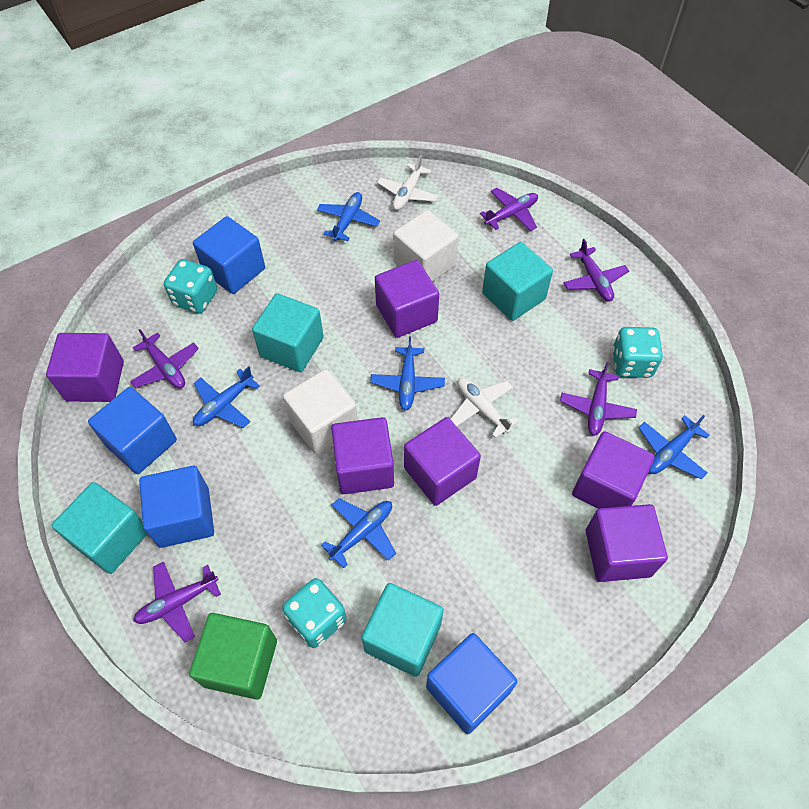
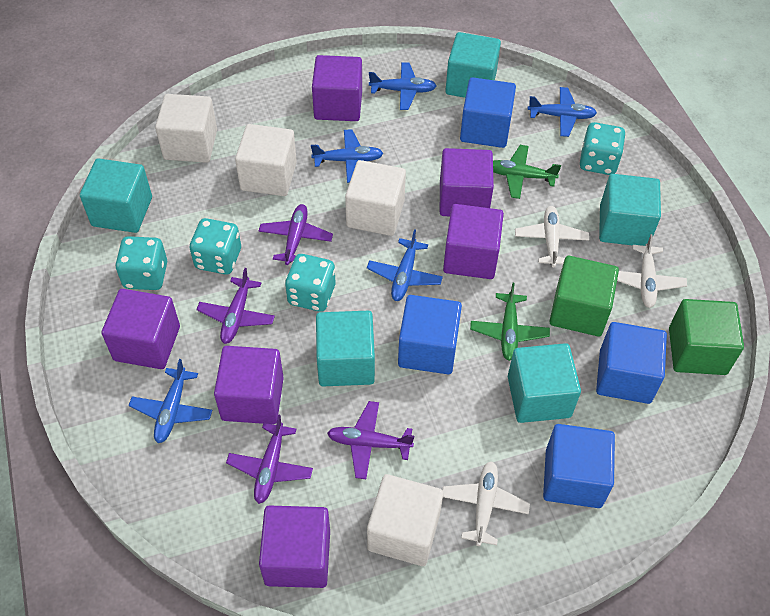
green cube: [189,613,277,700] = 1 -> [550,256,619,336] [669,299,744,375] = 2
green plane: none = 0 -> [470,283,550,361] [493,145,561,199] = 2
purple plane: [130,329,199,389] [133,562,221,642] [480,188,538,231] [560,361,637,436] [564,239,629,302] = 5 -> [196,268,275,344] [226,414,313,504] [259,204,333,265] [327,401,414,479] = 4
turquoise cube: [51,482,147,574] [252,293,324,372] [361,583,444,677] [482,242,553,321] = 4 -> [80,158,152,233] [316,311,375,386] [445,32,501,98] [508,343,581,423] [599,174,661,246] = 5
turquoise dice: [164,259,217,313] [282,578,347,648] [612,327,663,378] = 3 -> [115,236,167,290] [190,218,241,275] [285,254,335,312] [580,122,626,175] = 4
white cube: [283,369,358,455] [393,210,458,282] = 2 -> [155,94,217,163] [235,124,297,196] [345,160,406,236] [367,474,443,566] = 4
white plane: [377,155,438,210] [450,377,519,438] = 2 -> [442,461,530,546] [515,206,589,267] [617,234,687,308] = 3

